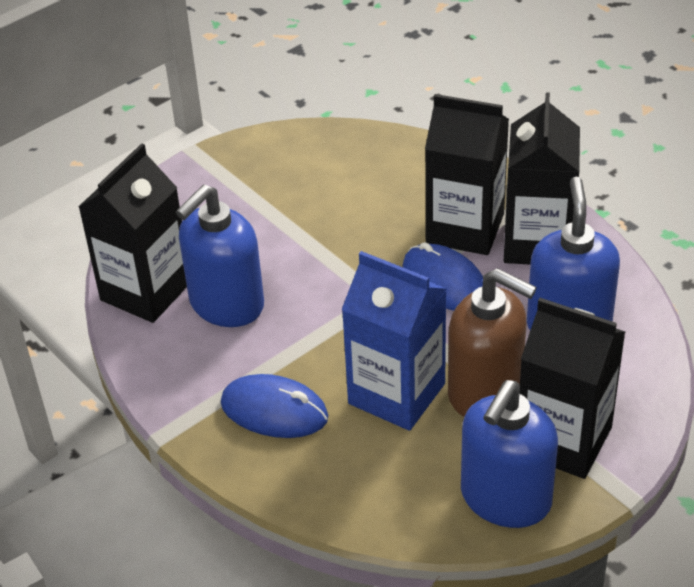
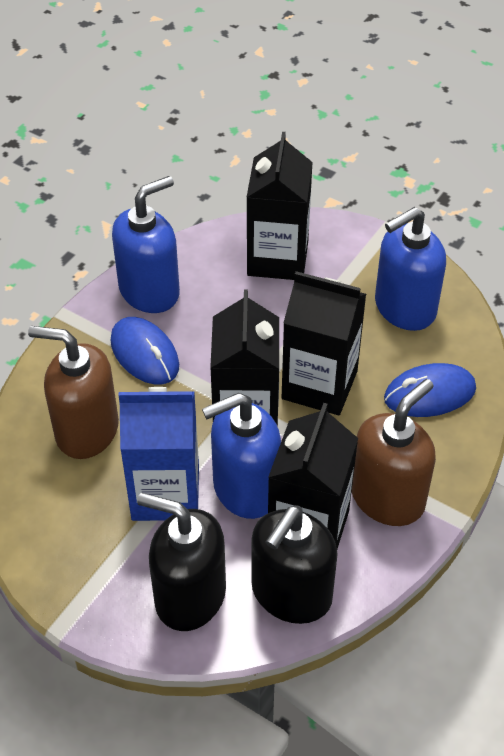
black soap dispenser: none = 0 -> [137,493,226,631] [251,505,338,624] = 2
brown soap dispenser: [448,268,537,417] = 1 -> [28,326,119,459] [352,379,436,526] = 2

